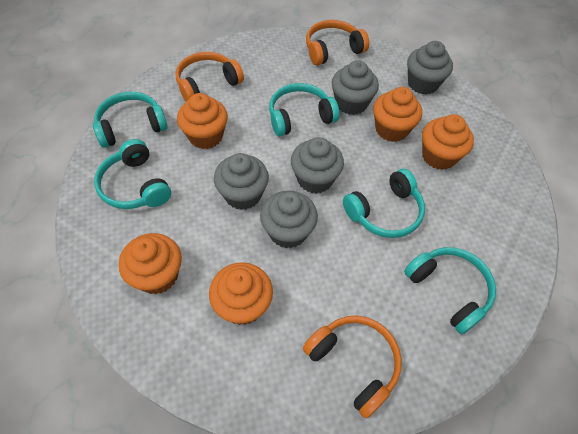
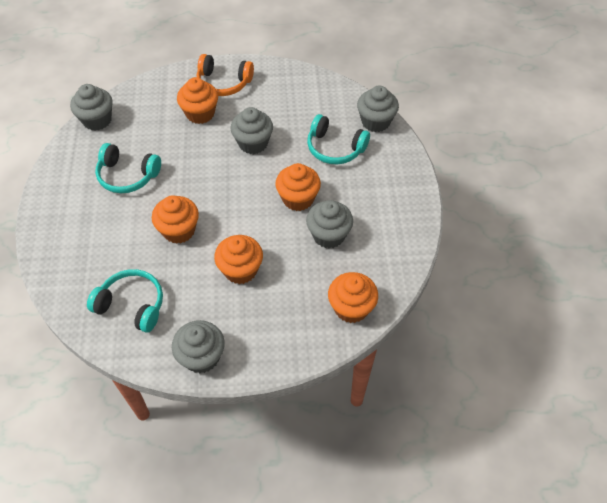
orange headphones: [175,52,244,101] [303,316,402,418] [306,20,369,65] = 3 -> [197,54,254,96] = 1
turquoise headphones: [93,92,168,148] [94,139,171,209] [269,83,339,136] [343,169,425,238] [404,247,496,335] = 5 -> [87,269,163,333] [95,143,161,193] [307,114,370,164] = 3

